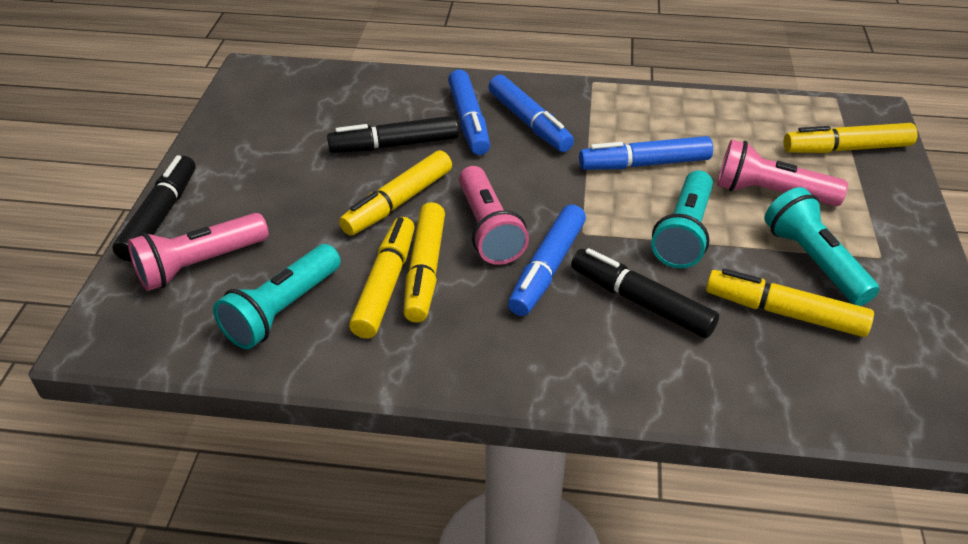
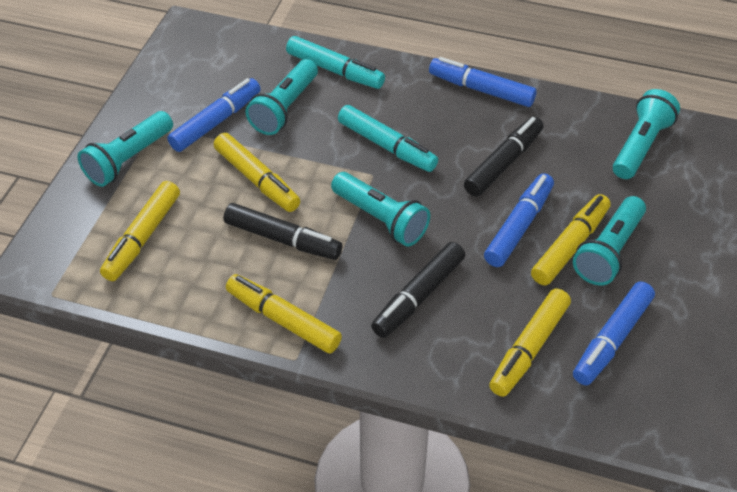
pink flashlight: [128,213,269,291] [459,166,529,265] [717,139,848,206] = 3 -> none = 0
turquoise flashlight: [213,244,341,349] [651,170,713,268] [765,187,879,306] = 3 -> [77,111,173,187] [246,59,318,135] [331,172,430,247] [573,196,646,285] [613,89,680,179] = 5
turquoise marker: none = 0 -> [286,36,385,89] [338,105,438,172] = 2

